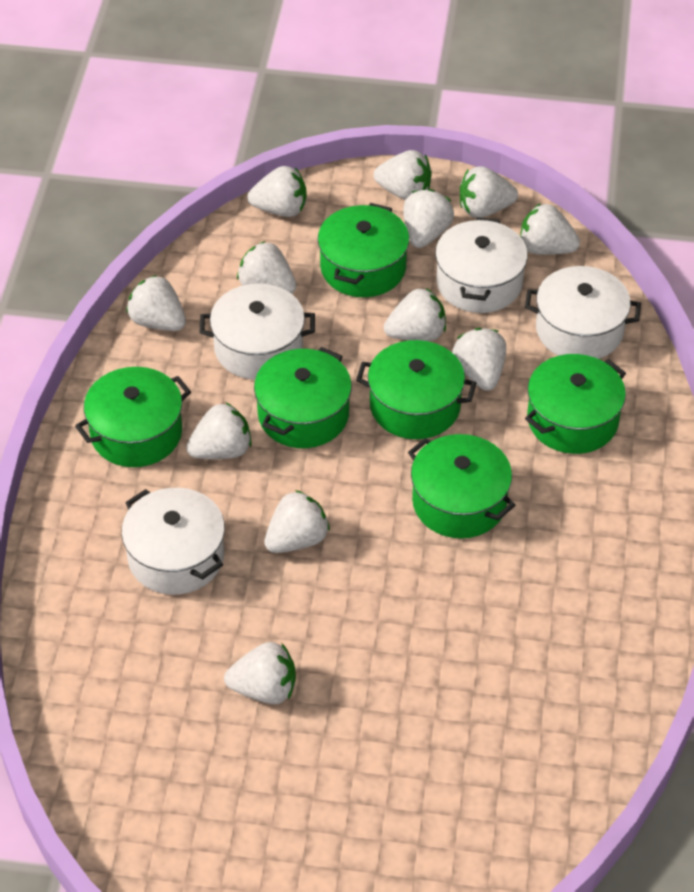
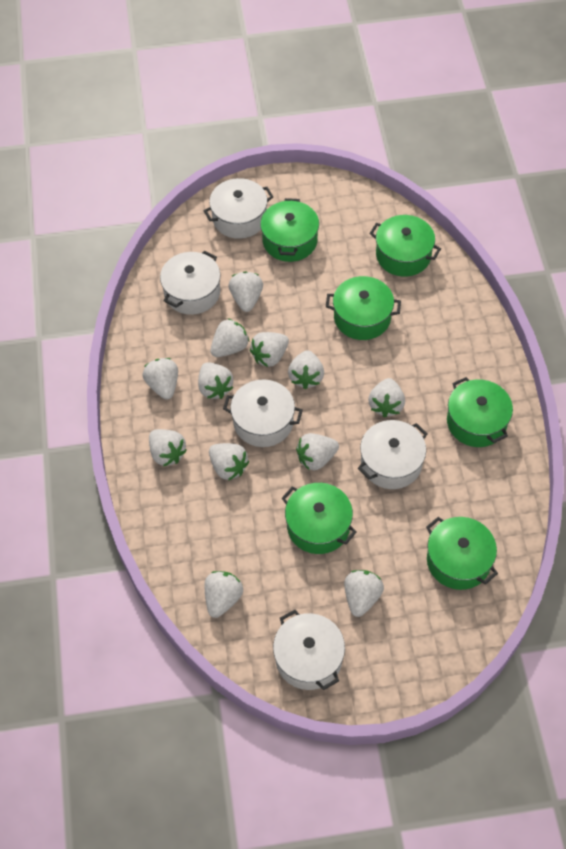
white pot: [121,488,225,595] [200,283,315,380] [435,217,528,313] [525,266,641,359] = 4 -> [160,251,221,315] [203,178,273,239] [223,380,303,447] [273,610,345,690] [358,420,427,489] = 5

